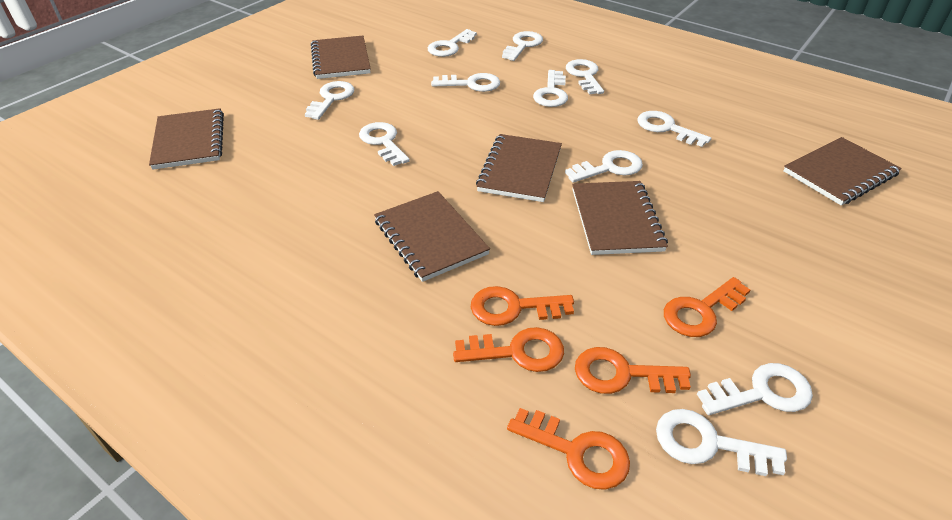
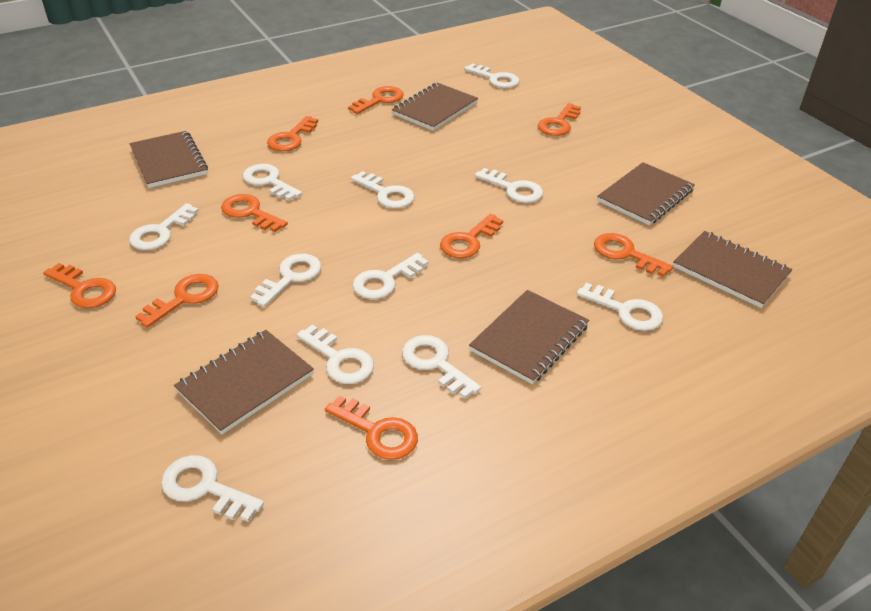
orange key: [453,327,564,372] [471,286,574,326] [507,408,630,490] [575,347,691,394] [664,277,750,337] = 5 -> [43,263,116,308] [135,274,219,328] [221,194,288,232] [267,116,318,151] [325,396,418,460] [348,86,404,114] [440,214,503,258] [538,103,581,136] [594,233,673,277] = 9

